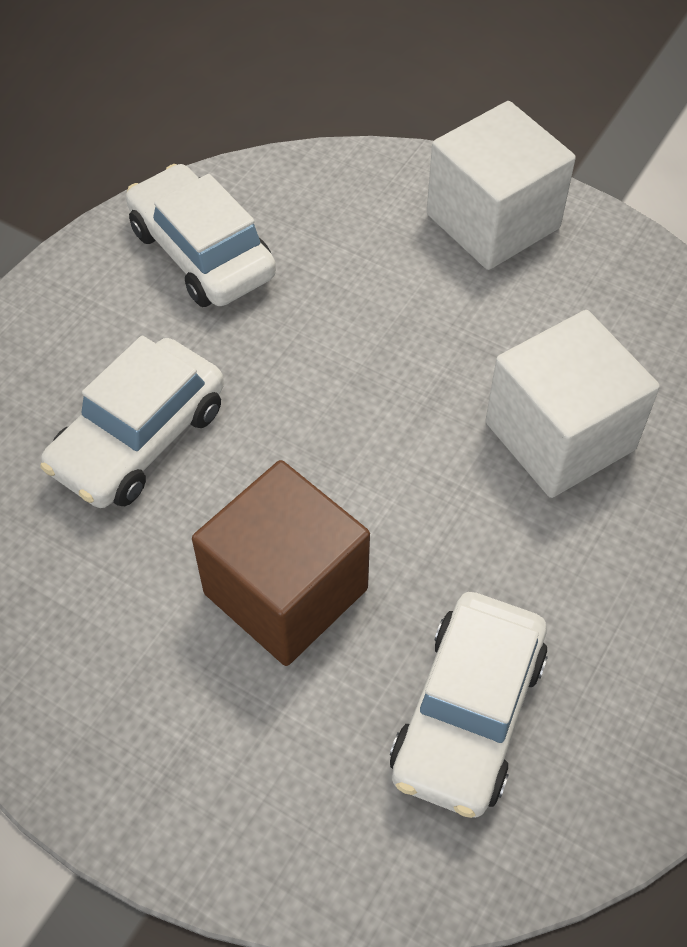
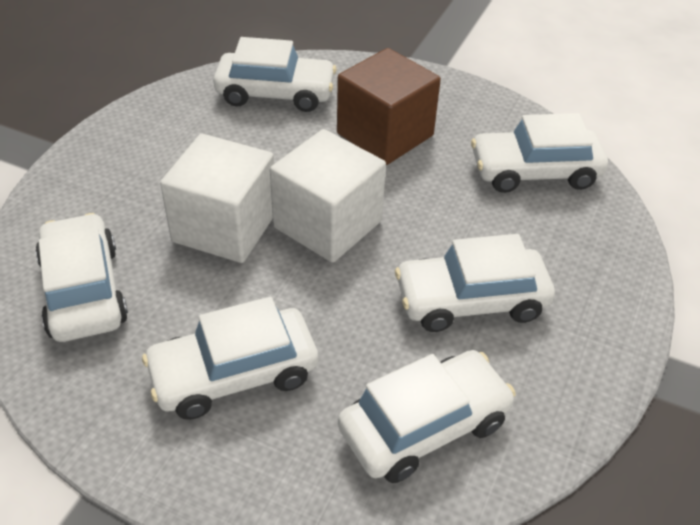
white car: [40,336,224,508] [126,164,276,307] [390,592,548,818] = 3 -> [35,213,128,342] [142,296,318,420] [213,37,337,112] [338,350,516,483] [395,234,555,332] [471,113,608,193] = 6

